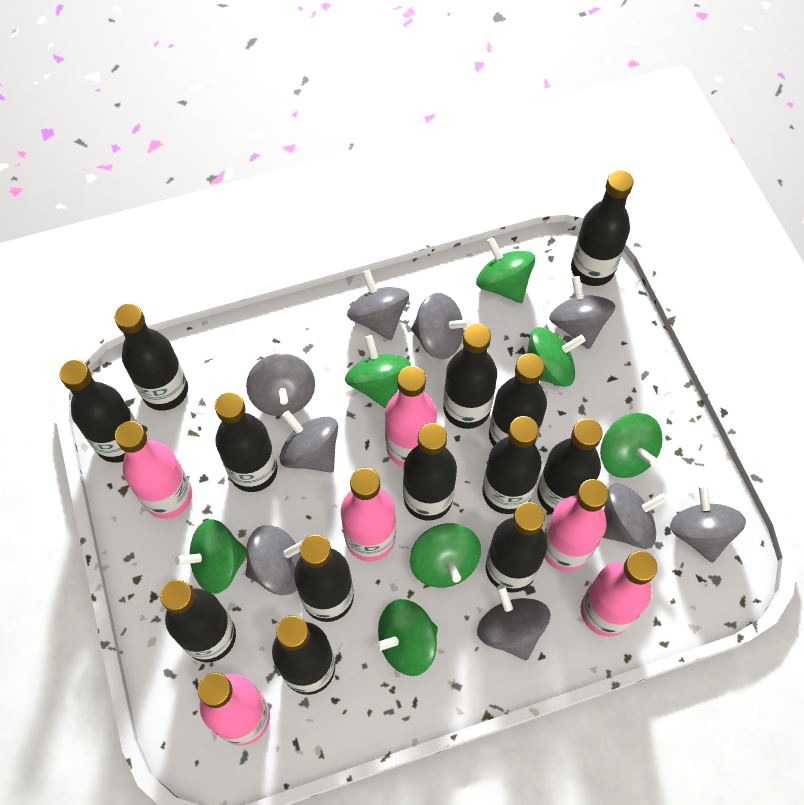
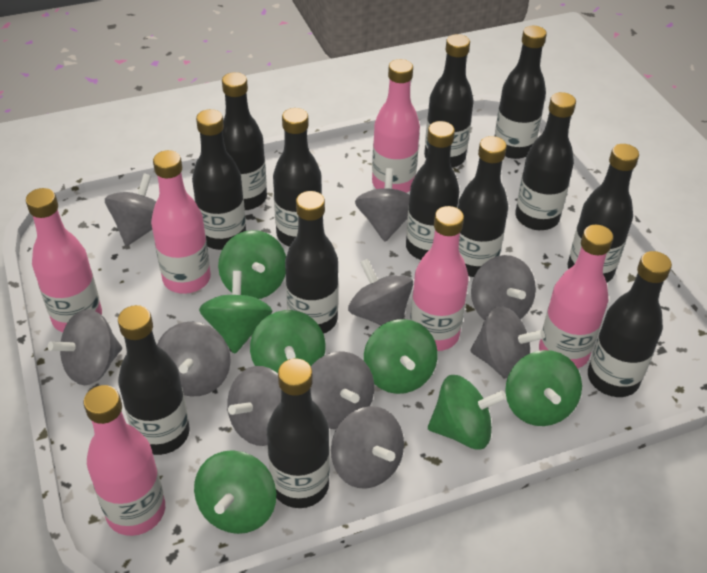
grey spinning top: [246,353,315,416] [246,525,303,595] [279,410,338,473] [347,270,409,340] [411,293,471,359] [477,585,550,660] [549,276,615,349] [602,484,668,549] [670,485,746,563] = 9 -> [48,309,122,385] [105,173,157,246] [157,322,231,397] [227,366,281,446] [311,351,374,429] [331,406,404,488] [348,259,413,326] [355,168,410,242] [470,306,545,378] [471,255,536,320] = 10

